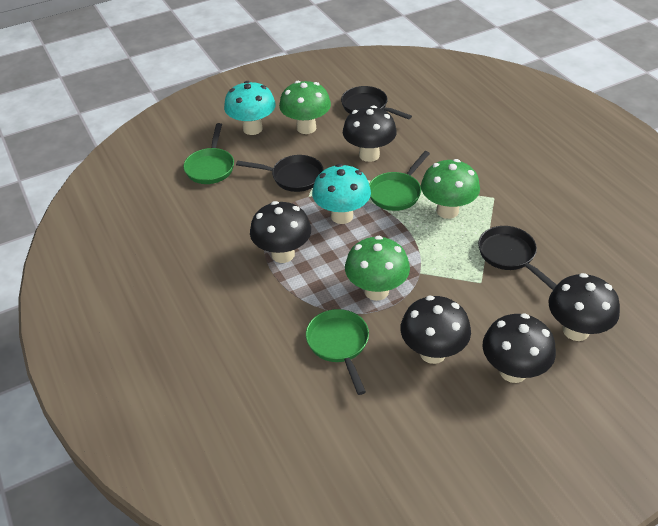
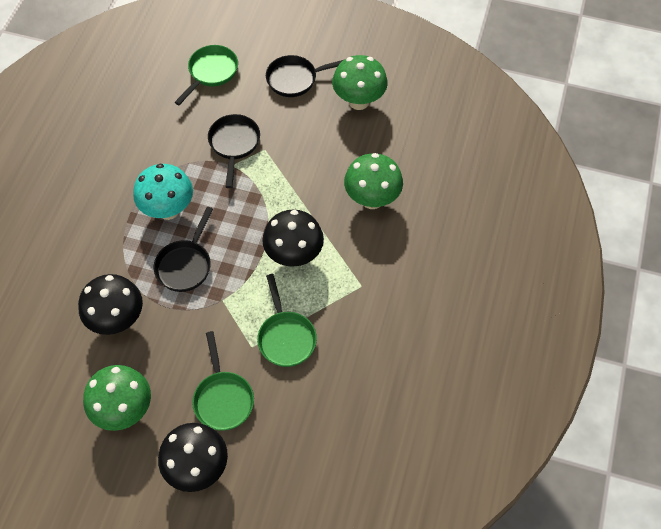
black mushroom: [250,201,311,263] [343,105,397,162] [401,296,471,364] [483,313,556,383] [548,273,620,341] = 5 -> [78,274,143,335] [158,423,228,492] [262,210,324,267] = 3
turquoise mushroom: [224,81,276,135] [312,164,371,224] = 2 -> [133,164,193,220] = 1

